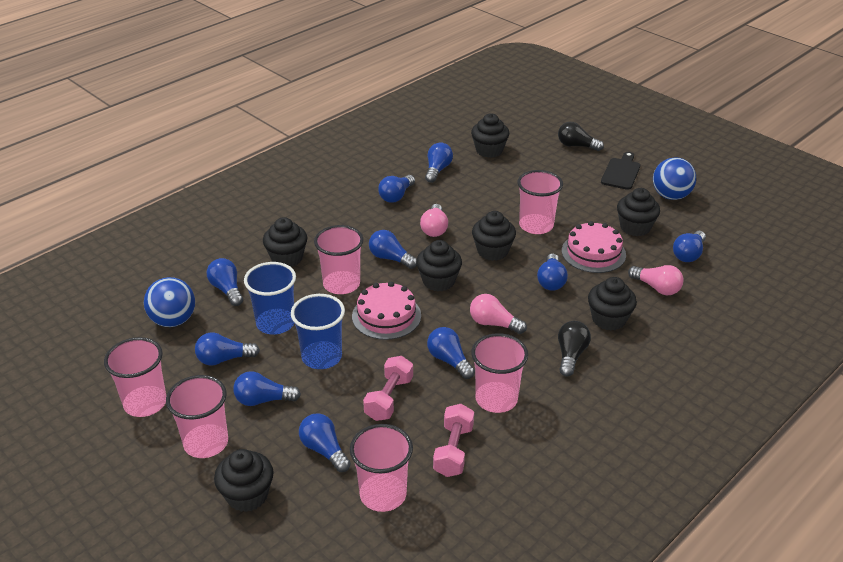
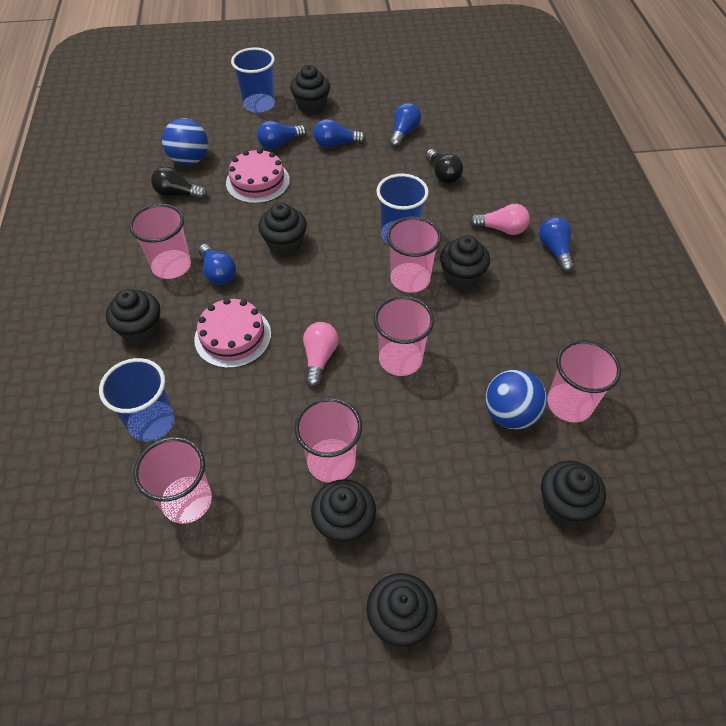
black cutting board: [601,152,640,190] = 1 -> none = 0
blue cup: [244,262,296,335] [291,294,345,369] = 2 -> [99,358,175,442] [231,47,275,113] [376,174,429,244] = 3
blue light bulb: [195,333,260,366] [207,258,243,306] [233,371,301,406] [299,413,351,472] [369,230,417,269] [378,175,415,203] [425,142,453,183] [427,327,475,379] [537,254,568,291] [673,231,706,262] = 10 -> [198,244,236,285] [257,120,307,150] [313,119,366,148] [389,103,421,148] [539,217,574,272] = 5
pink dumbbell: [363,356,413,421] [433,404,474,477] = 2 -> none = 0
pink light bulb: [420,204,448,237] [470,294,527,334] [628,265,684,295] = 3 -> [303,322,339,387] [469,204,530,235] = 2

